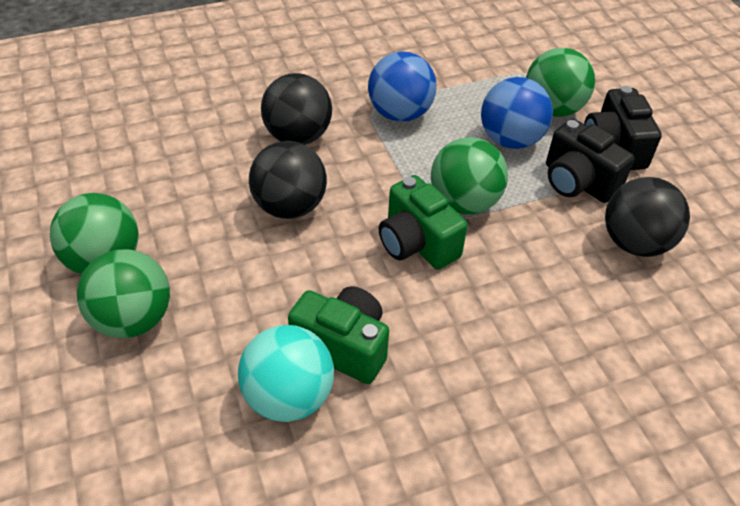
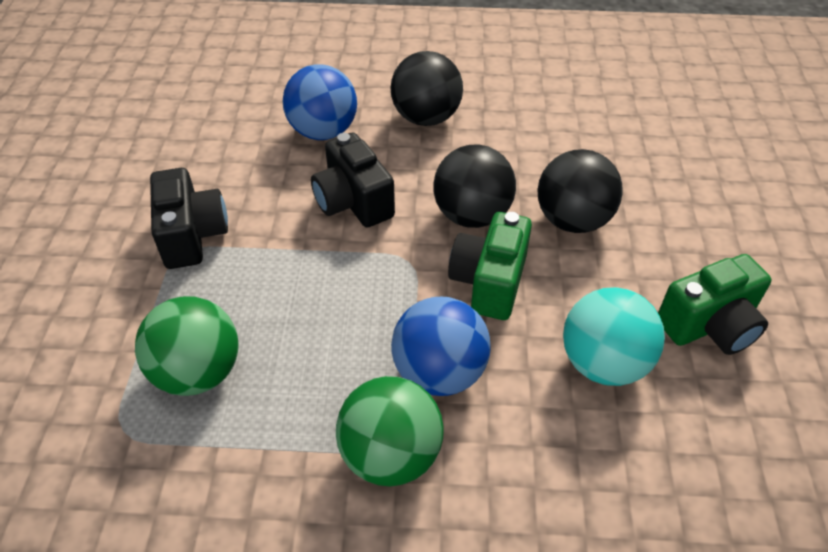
green ball: [50,193,139,274] [77,249,170,338] [431,137,508,214] [526,48,595,117] = 4 -> [135,296,239,396] [336,376,444,486] = 2

